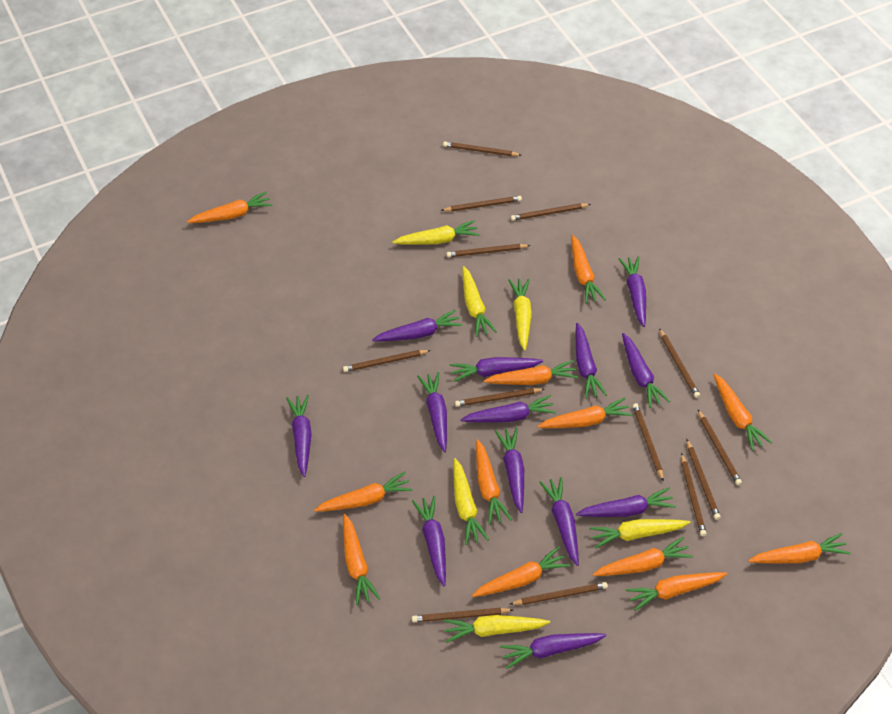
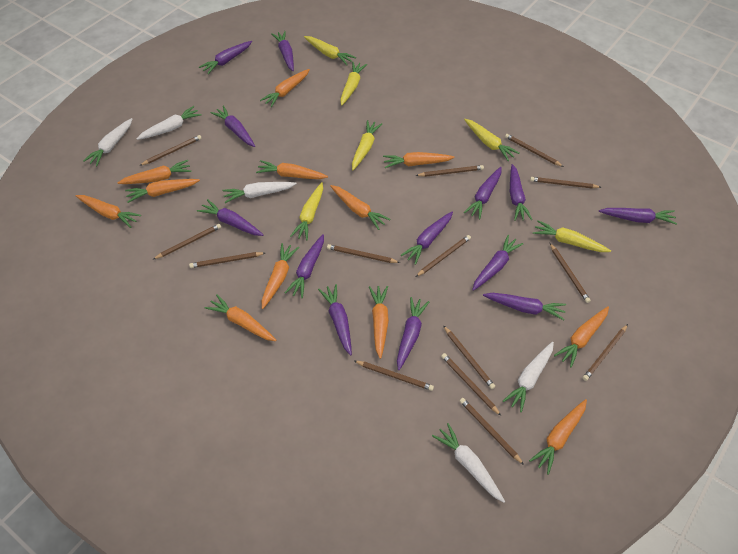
brown pencil: [343,350,431,372] [412,607,513,622] [441,196,522,212] [443,141,521,156] [447,244,531,257] [455,388,544,407] [510,582,608,605] [511,203,591,221] [632,403,664,482] [659,328,700,398] [681,453,707,536] [687,440,721,520] [698,410,742,485] = 13 -> [139,135,201,166] [154,224,221,259] [189,252,265,268] [327,244,400,263] [354,361,434,391] [416,165,484,177] [416,235,471,277] [441,353,501,416] [443,326,495,389] [460,398,524,465] [505,134,564,167] [530,177,601,188] [550,243,591,303] [583,324,628,381] = 14
white carrot: none = 0 -> [83,118,132,166] [136,106,202,140] [222,182,297,203] [432,423,505,503] [503,342,554,412] = 5

